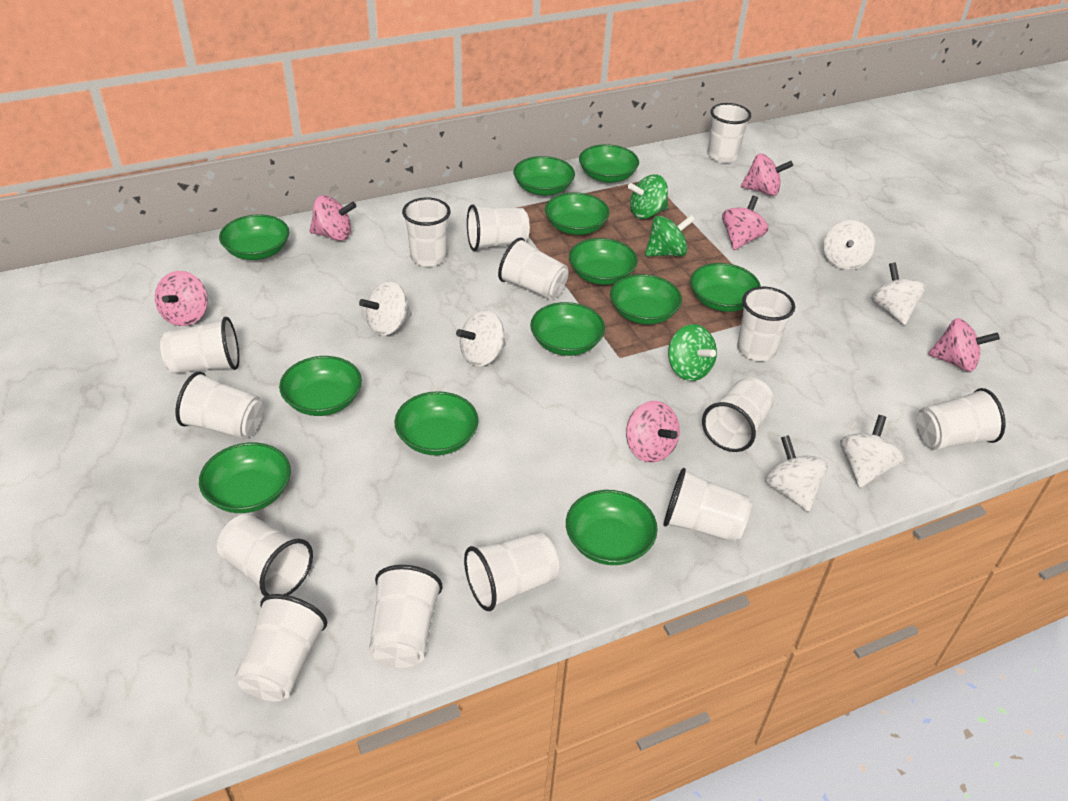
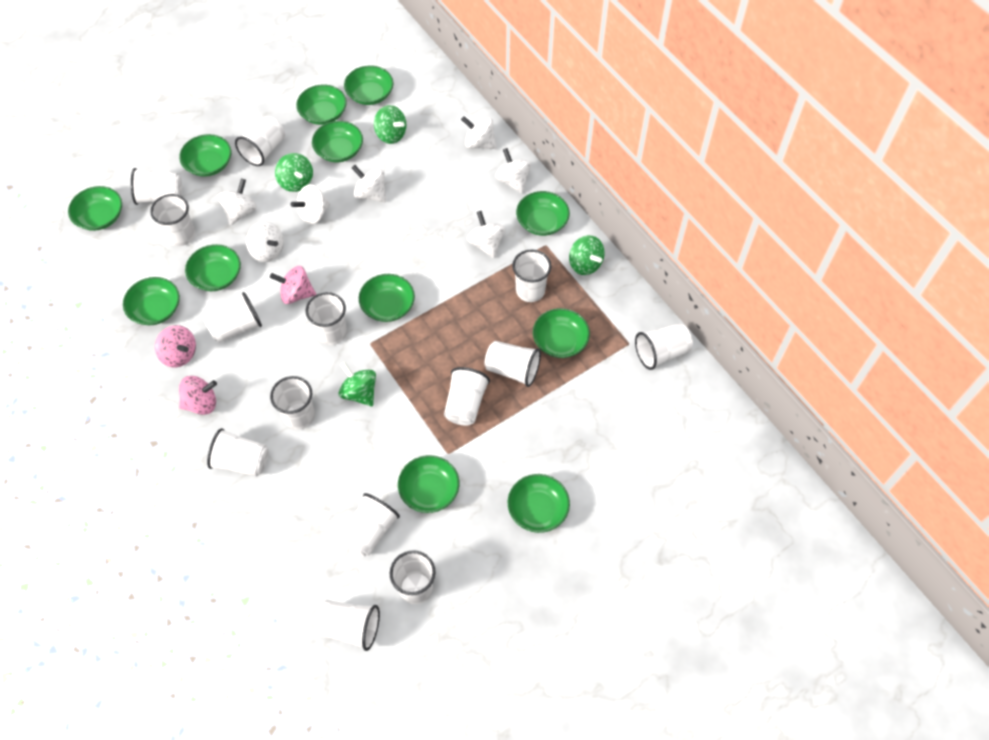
green spinning top: [628,175,668,219] [645,215,695,257] [668,324,717,381] = 3 -> [275,153,313,192] [339,362,376,407] [374,105,407,144] [569,235,605,275] = 4
pink spinning top: [155,271,208,326] [309,195,356,241] [626,401,680,463] [722,196,768,250] [741,154,793,196] [928,318,1000,372] = 6 -> [155,325,196,367] [179,376,217,415] [270,266,316,304] = 3
white spinning top: [359,281,412,336] [456,311,506,366] [765,435,828,512] [823,220,875,270] [840,415,904,488] [871,263,926,325] = 6 -> [218,178,257,226] [246,222,284,262] [291,184,330,224] [352,165,386,203] [461,116,497,149] [467,211,505,258] [495,148,531,193] = 7

